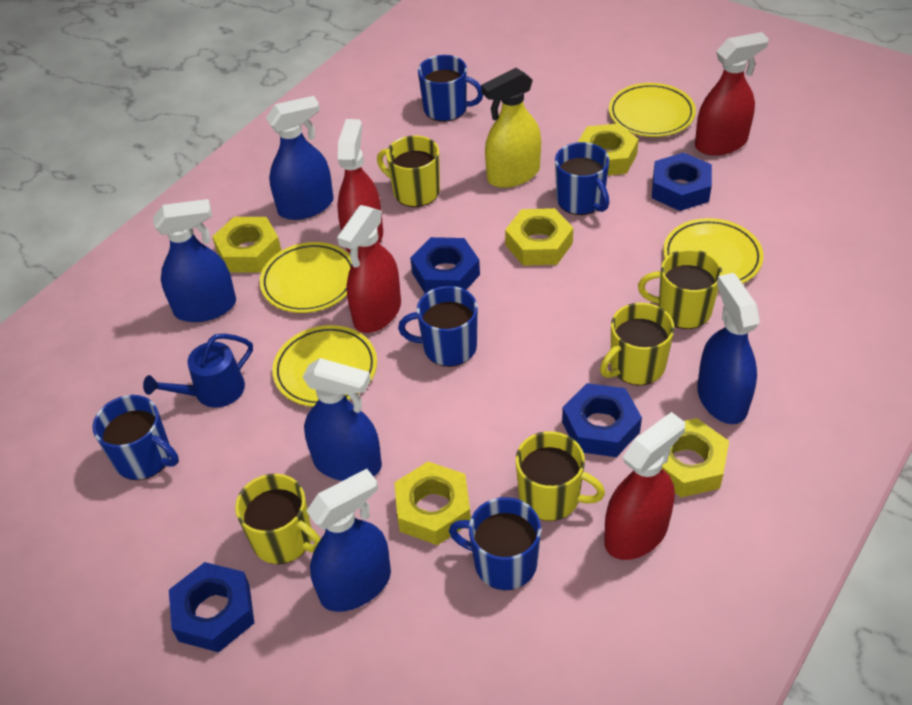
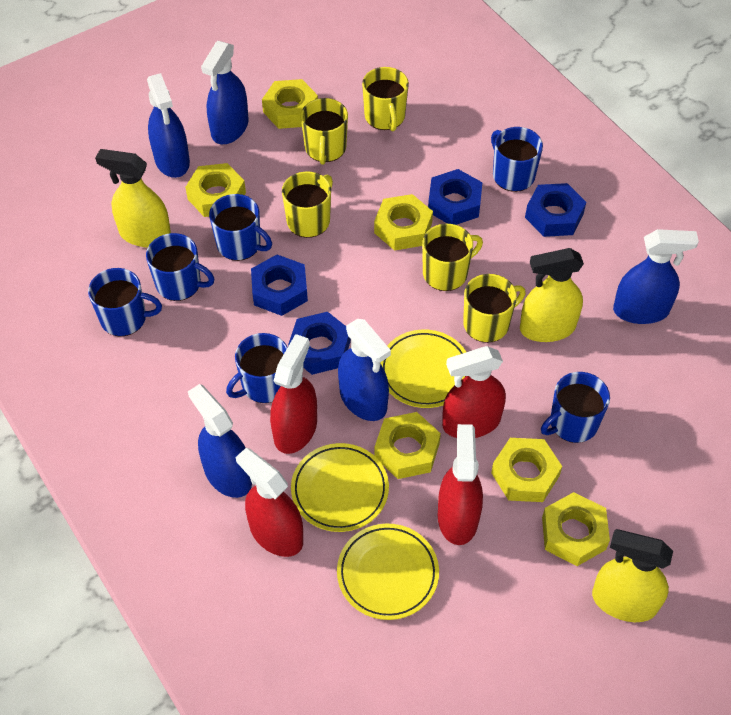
blue mug: [92,395,179,480] [398,286,478,367] [418,55,483,122] [449,497,541,590] [555,142,609,215] = 5 -> [88,268,162,336] [146,233,214,301] [209,194,272,261] [226,333,288,403] [491,127,543,192] [541,372,610,443] = 6
blue watering can: [143,334,253,408] = 1 -> none = 0
yellow nut: [212,217,282,272] [394,462,471,545] [505,208,573,266] [578,123,639,176] [662,418,729,497] = 5 -> [185,163,246,217] [262,79,318,129] [374,194,433,251] [374,412,441,479] [491,438,562,502] [542,492,610,566] = 6
yellow plate: [260,242,352,313] [272,325,377,407] [609,83,696,137] [663,218,764,284] = 4 -> [291,443,389,532] [337,524,439,620] [380,330,466,408] = 3
yellow spray bottle: [481,68,541,188] = 1 -> [95,149,171,247] [520,248,584,342] [592,529,673,622] = 3

